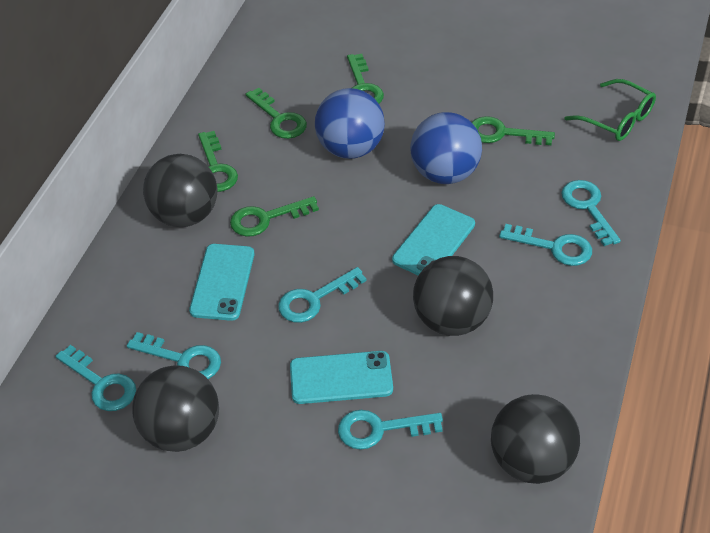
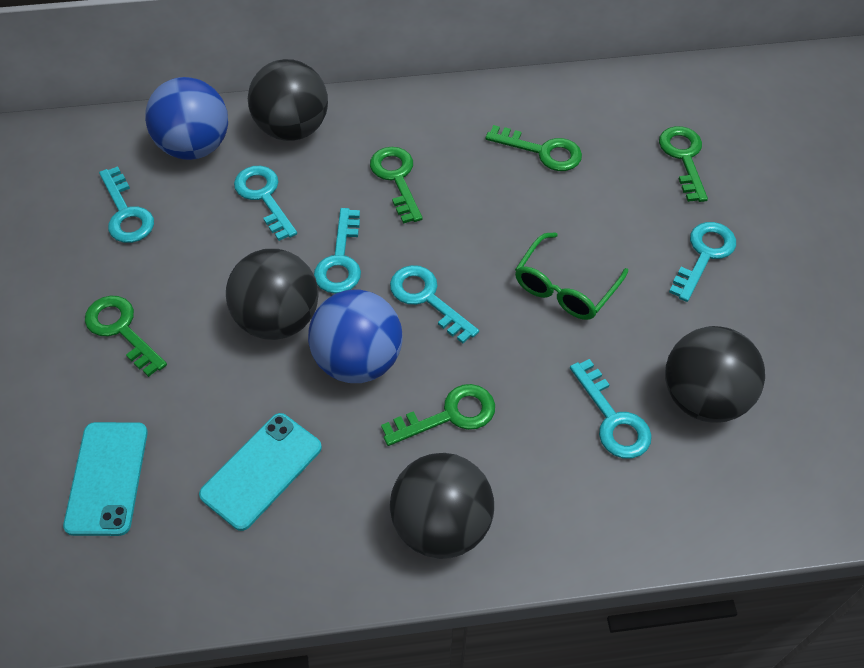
turquoise phone: [189,244,254,321] [290,351,393,404] [392,204,475,275] = 3 -> [63,422,148,536] [199,413,322,531] = 2

